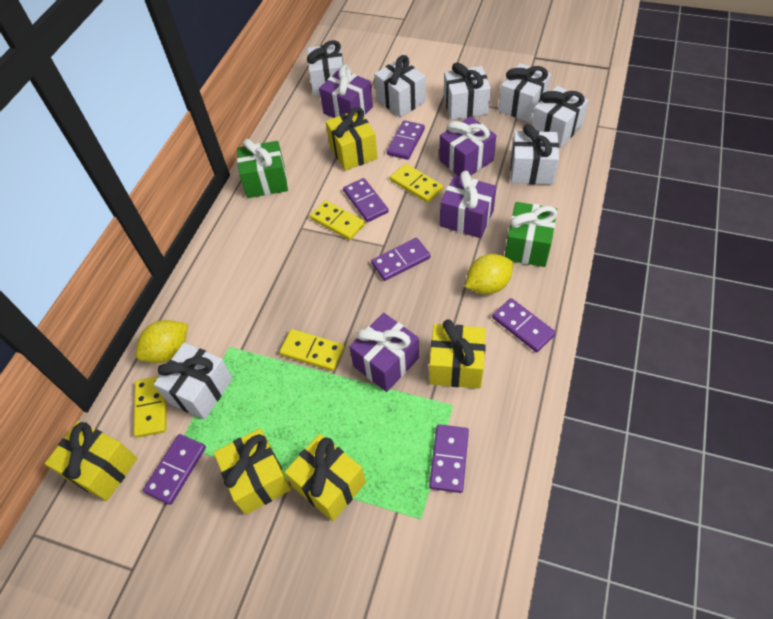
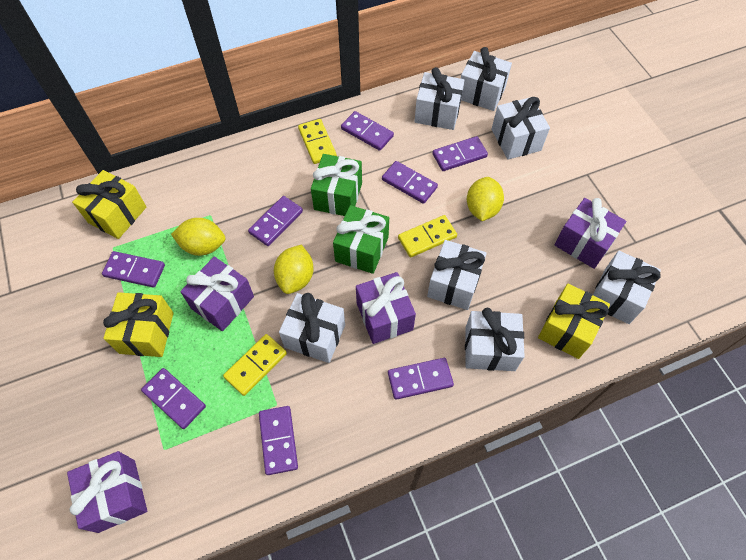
purple domino: [143,434,206,505] [343,178,389,222] [371,238,431,281] [387,120,425,160] [429,424,469,493] [492,298,556,352] = 6 -> [102,251,165,288] [141,368,206,429] [248,196,303,246] [259,406,298,475] [341,111,394,151] [382,161,438,204] [388,358,454,400] [433,136,488,171] = 8
yellow domino: [133,376,167,438] [279,329,344,371] [310,200,365,240] [390,163,443,203] = 4 -> [223,334,287,396] [298,119,337,164] [398,215,457,258] = 3
yellow gift: [45,421,137,501] [214,428,291,515] [284,434,366,521] [326,107,378,171] [429,319,486,389] = 5 -> [72,170,147,239] [103,292,174,357] [538,283,610,359] = 3
yellow lemon: [136,320,188,363] [465,254,513,294] = 2 -> [171,218,225,256] [274,245,314,294] [467,177,504,221] = 3

